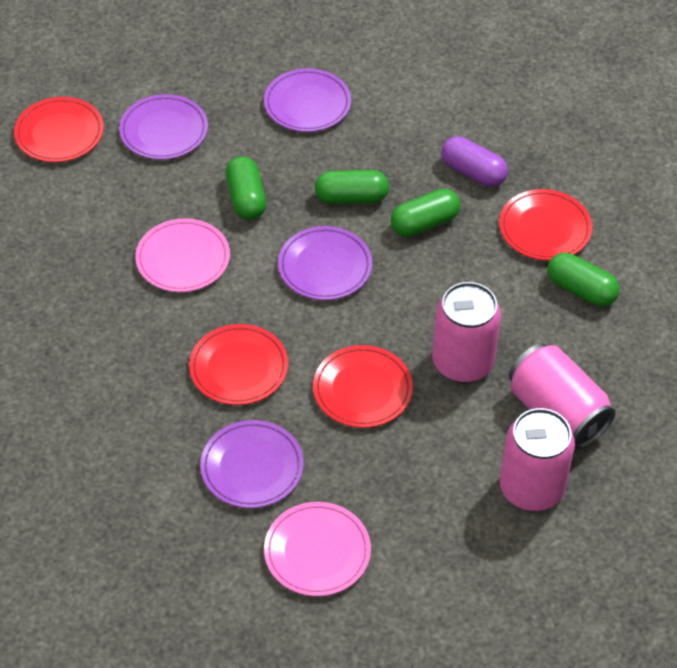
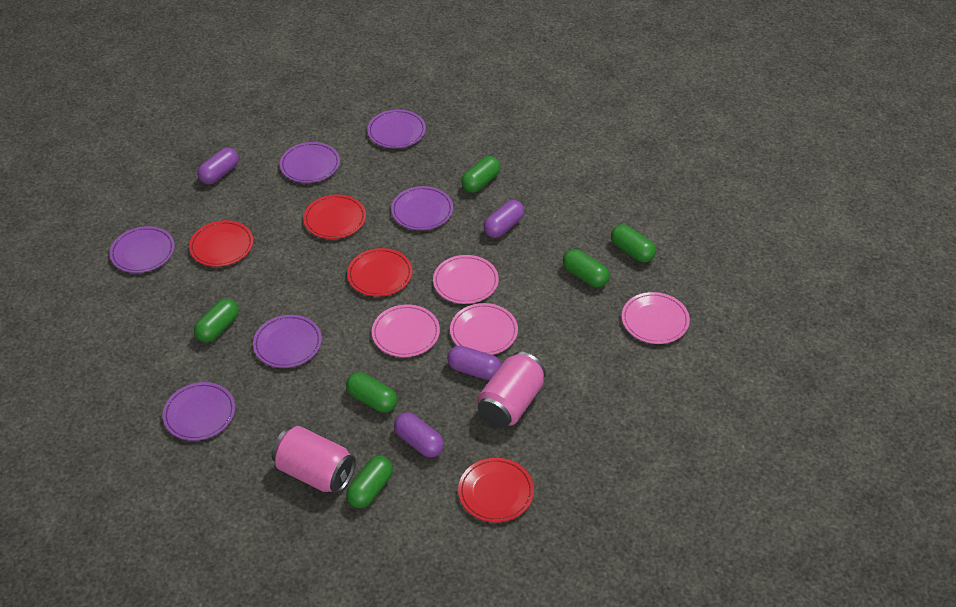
green capsule: [226,156,266,220] [315,170,389,204] [391,189,460,237] [547,253,620,306] = 4 -> [194,298,239,343] [346,372,397,413] [346,456,393,508] [461,156,501,193] [563,249,609,287] [611,224,656,263] = 6
pink can: [432,282,501,383] [500,408,575,511] [509,343,615,449] = 3 -> [272,426,356,493] [478,352,546,428] = 2
pink plate: [136,219,230,292] [264,502,371,596] = 2 -> [372,305,440,357] [433,255,499,304] [450,303,518,355] [622,292,690,344] = 4
purple capsule: [441,136,508,187] = 1 -> [197,147,239,184] [394,412,444,458] [447,346,501,380] [483,200,524,238] = 4
purple plate: [119,94,208,160] [200,420,304,508] [264,68,351,132] [278,226,372,300] = 4 -> [109,226,175,273] [163,382,235,441] [253,315,322,368] [280,142,340,183] [367,109,426,148] [391,186,453,230] = 6

